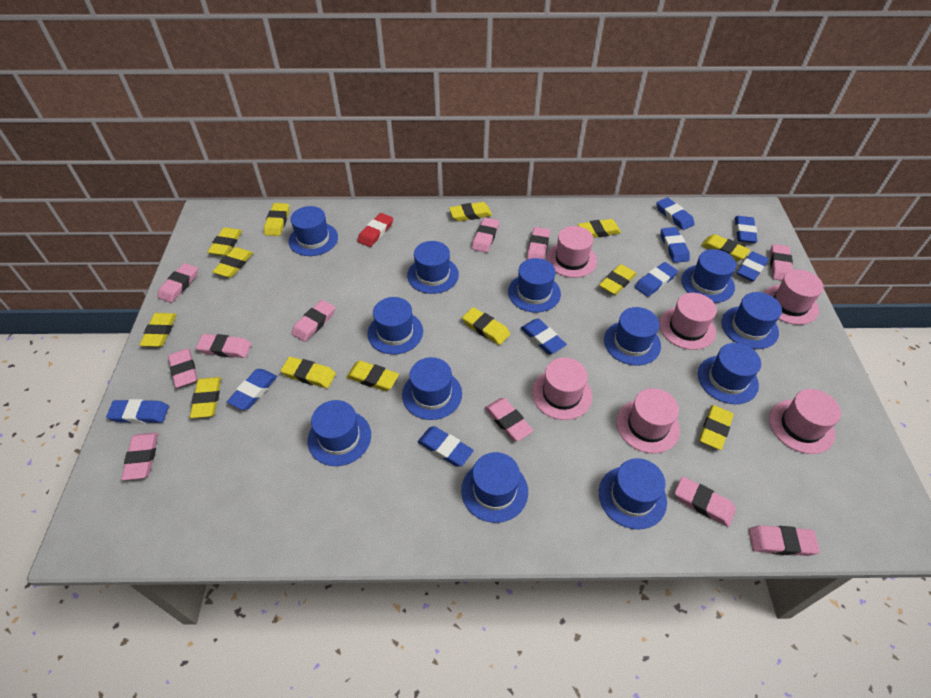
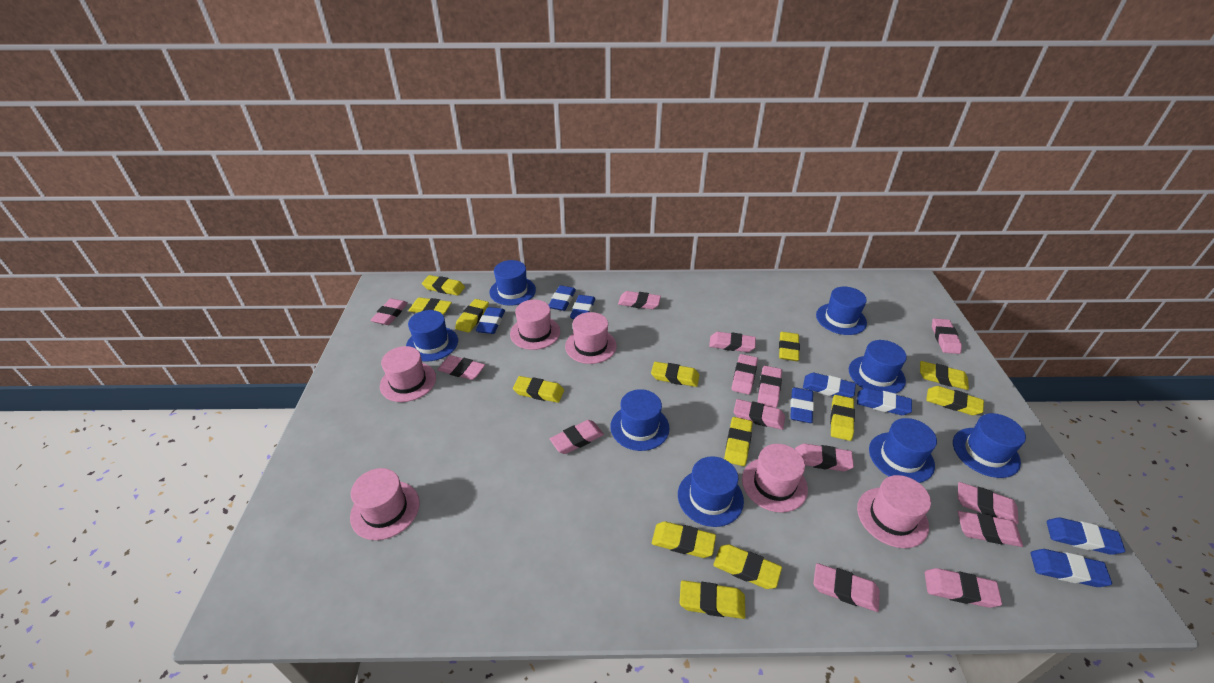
blue eraser: [106,399,169,424] [227,369,277,410] [418,426,474,467] [521,319,567,354] [635,262,678,297] [657,197,695,230] [661,227,690,263] [735,216,758,243] [737,251,769,282] = 9 -> [476,307,505,334] [549,285,576,311] [570,295,595,319] [790,387,814,423] [803,373,856,398] [857,388,912,415] [1031,549,1112,587] [1046,518,1125,555] = 8
blue hat: [289,206,338,256] [308,400,371,466] [367,297,423,355] [402,357,462,420] [407,241,459,294] [461,452,528,523] [508,258,561,313] [599,458,667,530] [604,307,661,366] [681,249,736,303] [698,343,761,404] [721,292,782,349] = 12 -> [406,310,458,361] [489,260,536,306] [610,389,670,451] [678,456,744,527] [816,287,867,335] [849,340,907,394] [869,418,937,483] [953,413,1026,478] = 8
pink eraser: [121,432,158,480] [158,263,198,303] [168,349,198,388] [196,334,252,358] [291,300,335,342] [472,217,499,253] [485,398,533,441] [527,227,550,260] [675,477,736,527] [749,525,820,556] [770,244,793,281] = 11 -> [370,298,408,325] [437,355,485,380] [550,420,604,454] [618,291,661,309] [709,332,756,352] [732,354,758,395] [734,399,785,430] [757,366,782,408] [795,444,854,471] [814,563,880,612] [925,568,1002,608] [932,318,962,354] [958,482,1019,525] [958,511,1023,547] = 14
red eraser: [357,213,393,247] = 1 -> none = 0

